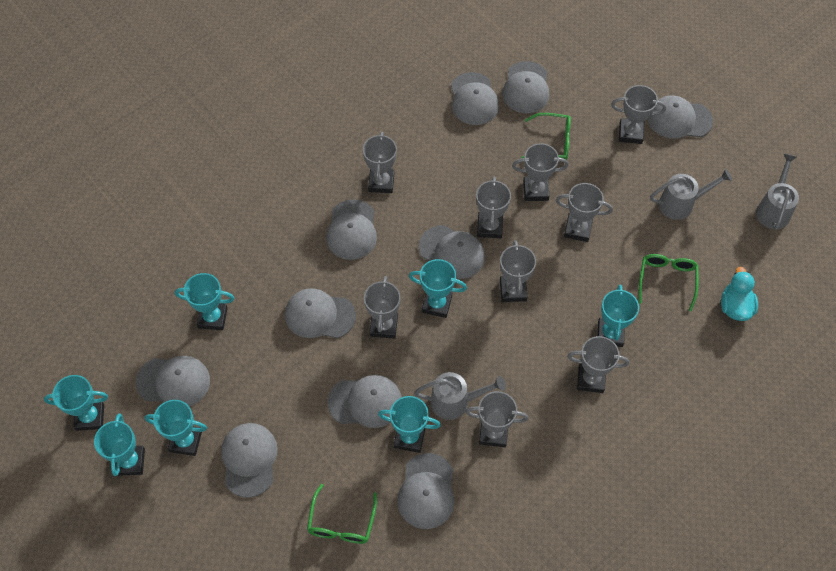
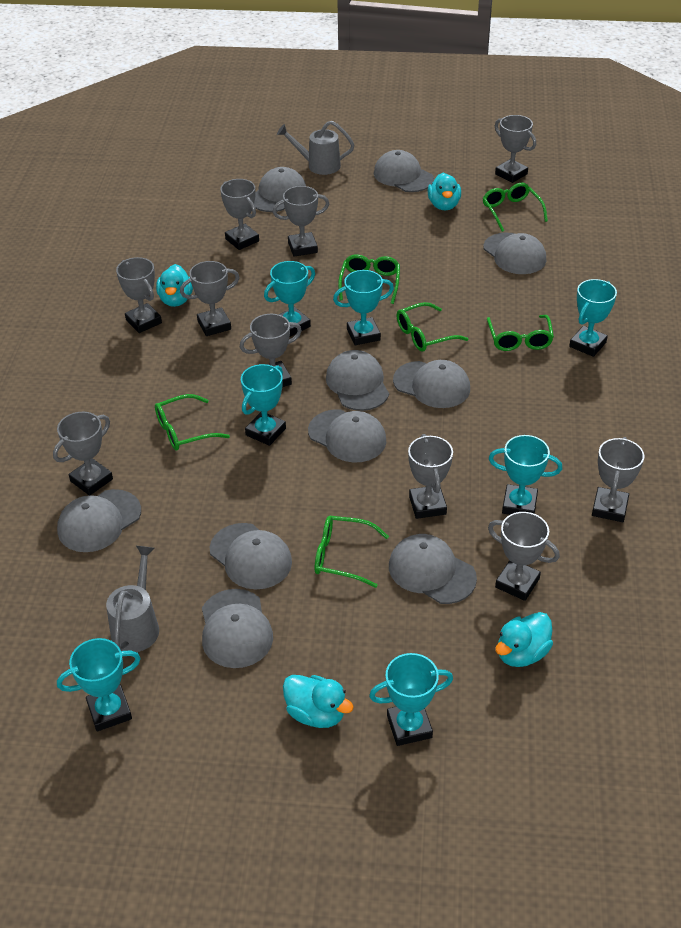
green glasses: [307,484,377,544] [521,113,571,160] [639,254,699,312] = 3 -> [155,394,230,451] [315,516,389,588] [338,254,400,304] [396,302,469,352] [483,183,548,232] [487,315,554,351] = 6
grey trophy: [363,132,397,193] [364,276,400,339] [465,391,529,447] [476,177,511,238] [500,240,536,302] [512,143,569,201] [556,183,613,242] [567,336,629,393] [611,85,666,144] = 9 -> [53,412,113,495] [116,257,162,333] [180,261,240,336] [220,179,259,250] [240,314,302,387] [273,186,329,257] [408,434,453,519] [488,512,560,601] [495,115,536,183] [592,437,644,522] = 10
grey watering can: [414,372,506,420] [650,169,732,220] [756,154,799,230] = 3 -> [106,546,159,652] [277,121,354,175] = 2
turquoise duck: [721,267,758,321] = 1 -> [156,264,193,307] [283,675,354,728] [428,173,461,210] [495,612,553,667] = 4

